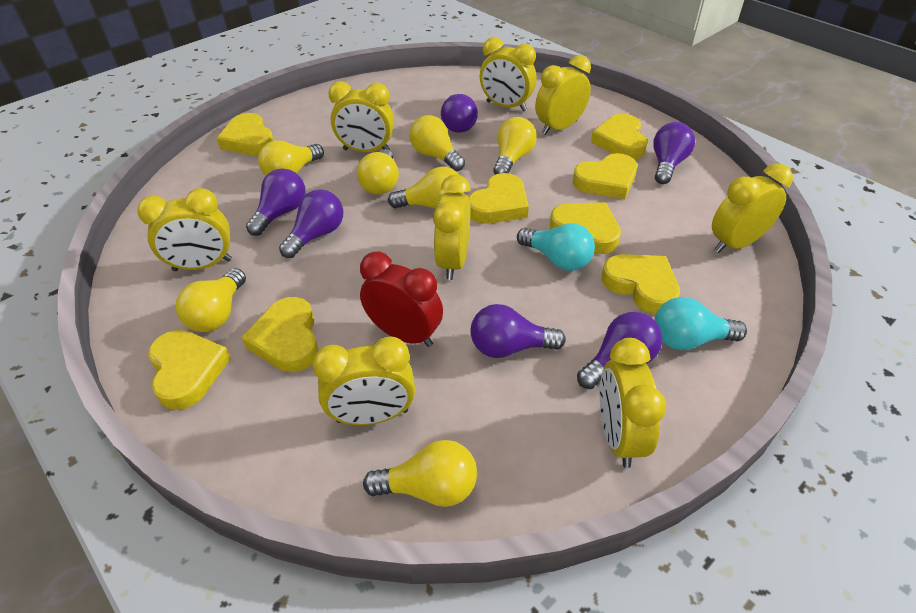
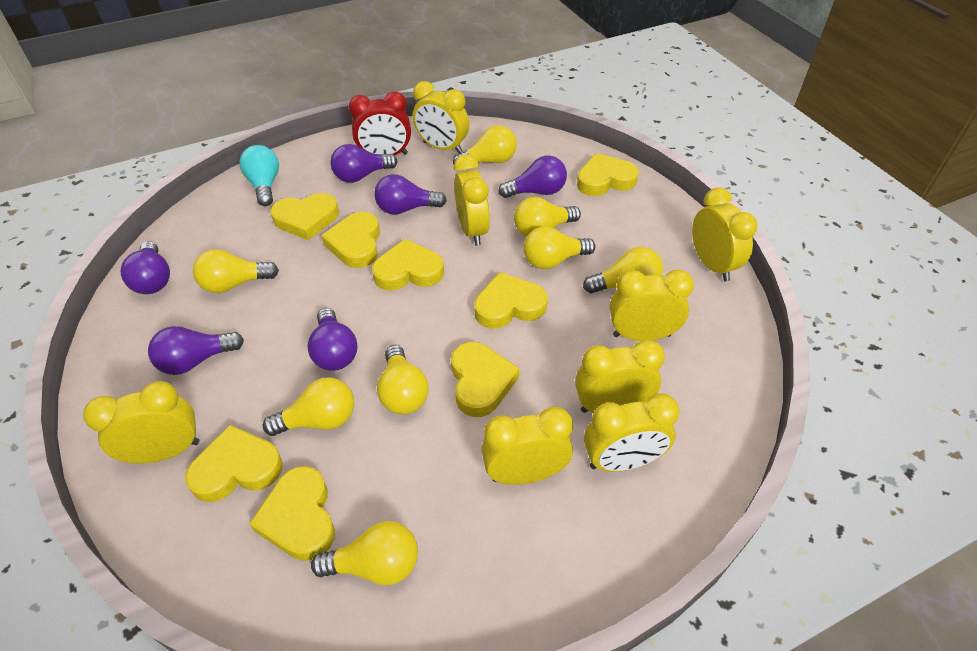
turquoise light bulb: [517,223,595,271] [654,297,747,351] = 2 -> [239,145,279,206] = 1
yellow light bulb: [176,268,246,332] [258,140,324,176] [357,149,399,195] [363,440,477,507] [388,167,464,209] [409,115,465,171] [493,117,537,175] = 7 -> [193,249,279,293] [263,377,354,436] [311,521,418,585] [377,345,429,414] [453,125,517,165] [514,197,581,237] [524,226,596,269] [583,247,663,293] = 8

